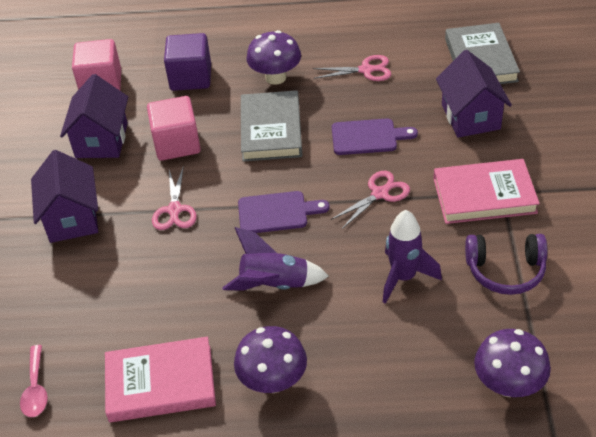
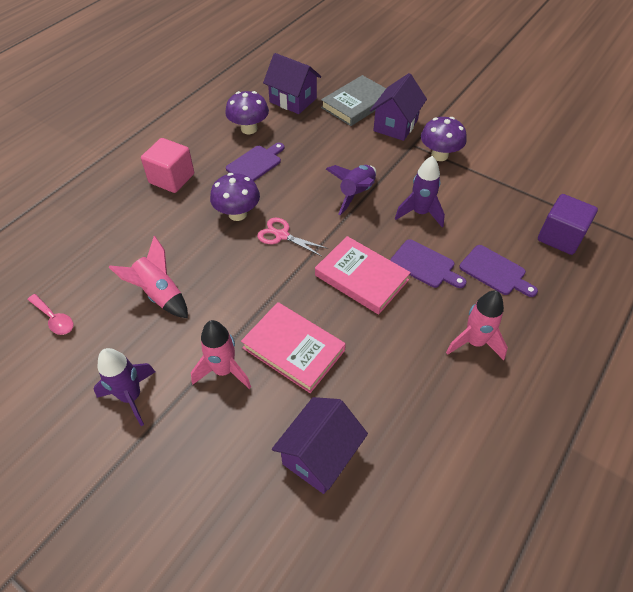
grey book: [241,90,302,162] [445,23,520,84] = 2 -> [321,75,386,126] = 1
pink cube: [72,39,121,90] [147,96,201,161] = 2 -> [141,138,194,193] = 1
pink rocket: none = 0 -> [109,236,188,318] [191,320,251,389] [446,290,508,360] = 3
pink scissors: [152,166,197,230] [313,55,391,81] [331,171,410,229] = 3 -> [257,218,328,257] = 1
purple cutting board: [238,191,330,233] [332,118,418,155] = 2 -> [226,143,284,181] [390,239,467,288] [459,245,538,297] = 3
purple headphones: [465,234,547,295] = 1 -> none = 0
purple rocket: [222,227,329,291] [383,210,442,304] = 2 -> [94,348,155,426] [326,165,376,215] [395,156,445,227] = 3

